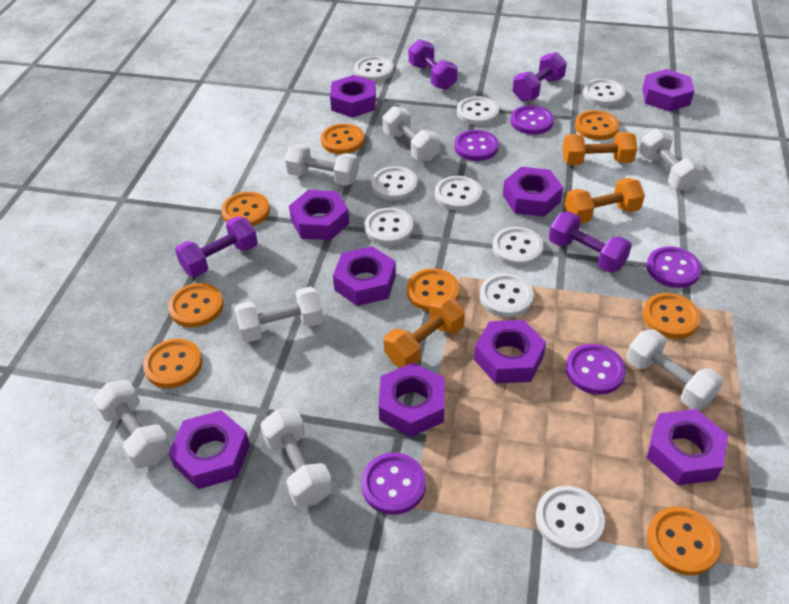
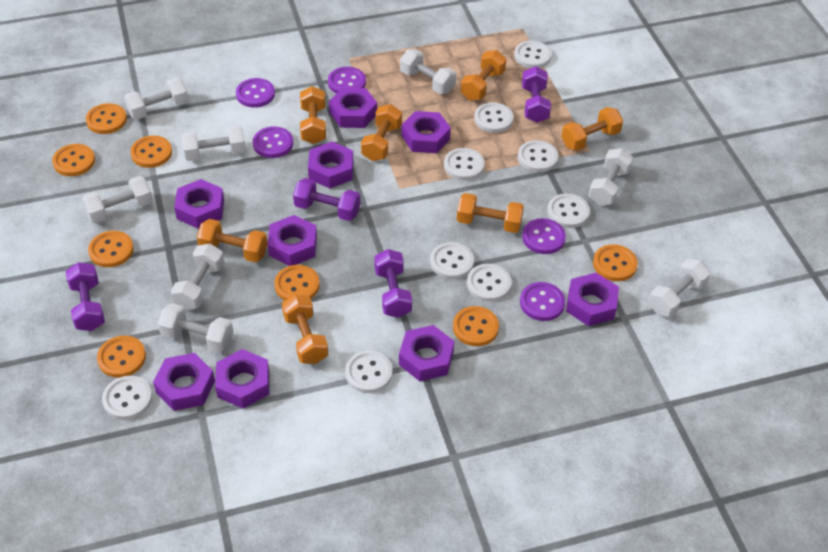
orange dumbbell: [384,295,465,367] [562,132,637,165] [564,178,645,224] = 3 -> [197,219,268,263] [282,294,328,364] [300,86,326,144] [361,104,402,161] [457,193,524,233] [461,50,506,101] [561,107,623,151] = 7
white dumbbell: [93,380,171,469] [234,287,323,343] [261,409,333,507] [285,144,359,186] [383,106,440,162] [626,329,724,410] [639,128,704,191] = 7 -> [82,176,153,223] [124,78,189,120] [158,303,233,352] [171,244,224,310] [181,125,246,161] [400,49,456,94] [588,148,633,205] [649,259,711,317] = 8

